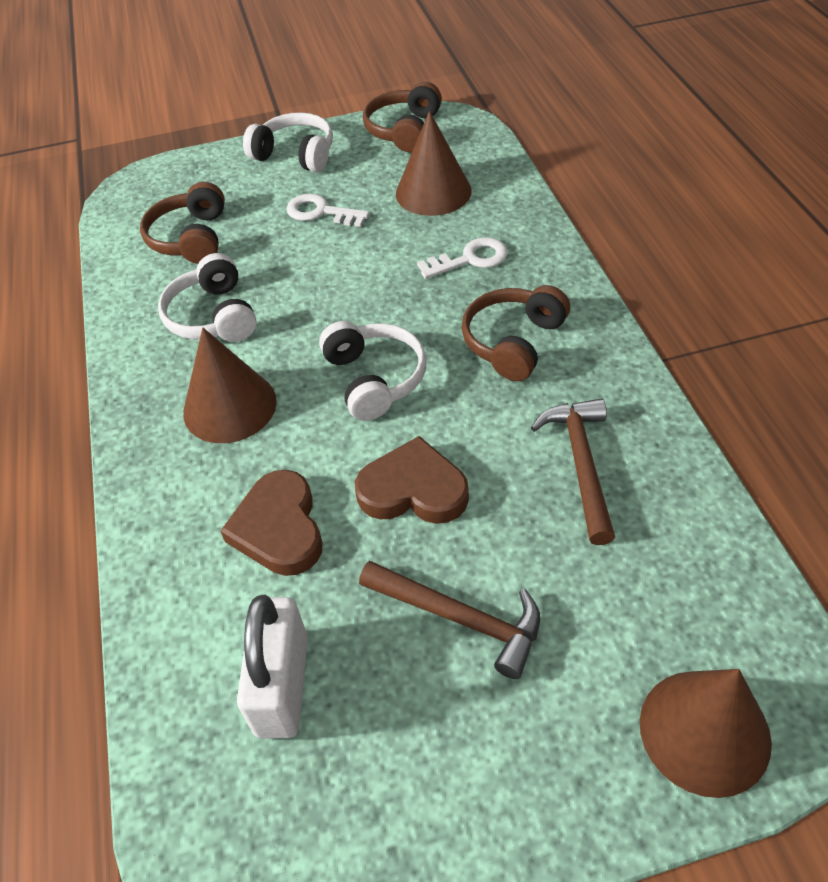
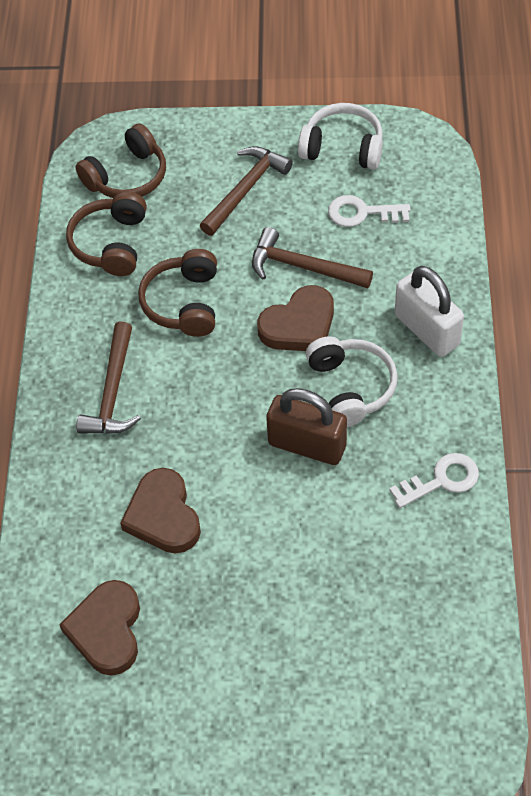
brown cone: [183,328,277,443] [396,111,471,216] [640,669,772,798] = 3 -> none = 0
brown hammer: [359,561,540,679] [531,398,615,545] = 2 -> [76,321,141,434] [200,146,293,236] [252,227,373,288] = 3
brown heart: [220,470,322,576] [355,436,469,524] = 2 -> [59,580,140,676] [120,468,201,554] [257,285,334,351] = 3
brown padlock: none = 0 -> [266,388,347,465] = 1
white headphones: [158,253,257,342] [243,112,333,172] [319,321,426,421] = 3 -> [298,103,383,169] [306,336,398,427] = 2

